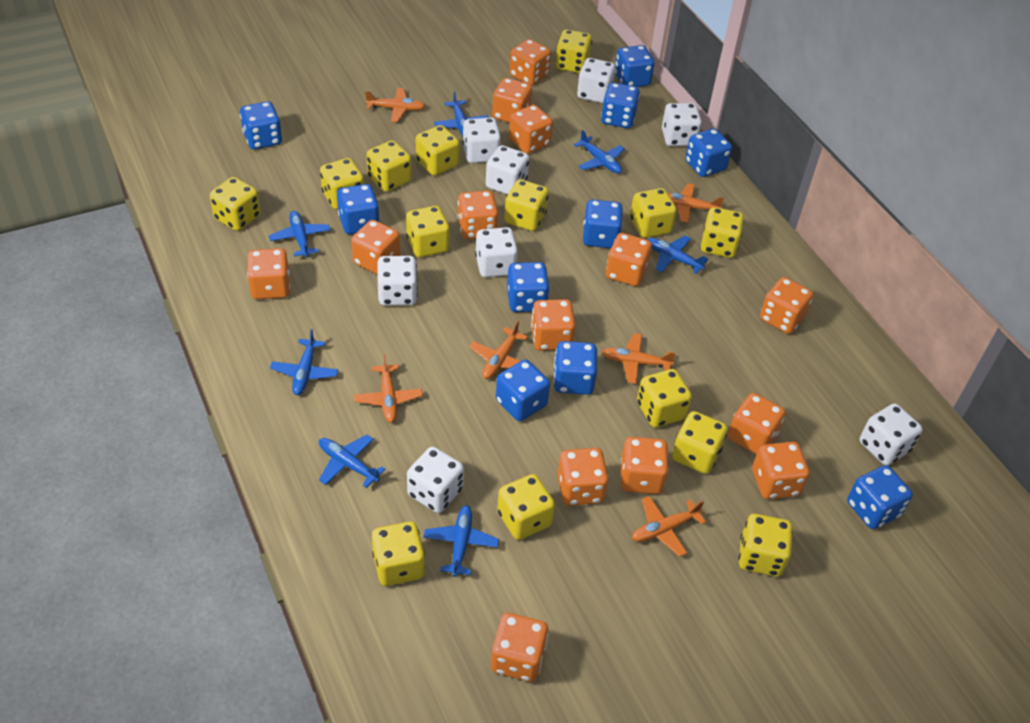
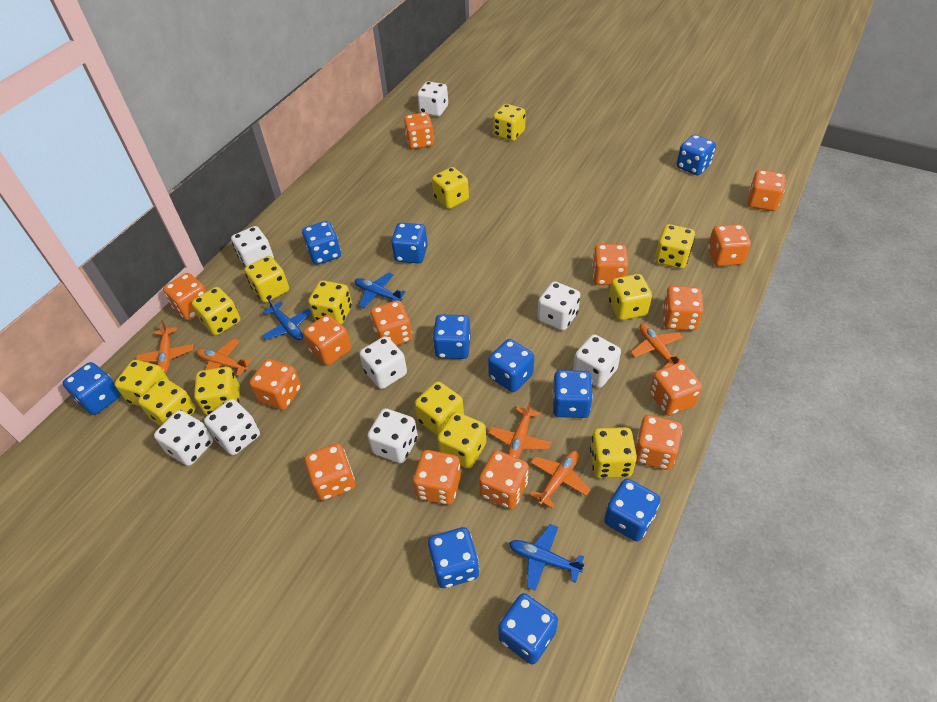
blue plane: [269,211,330,257] [270,329,338,395] [319,435,386,488] [423,505,499,577] [434,91,488,136] [574,130,625,174] [647,235,708,274] = 7 -> [262,298,311,340] [355,272,406,308] [509,524,584,591] = 3
orange plane: [354,354,423,422] [365,88,425,122] [469,321,528,379] [602,333,676,384] [632,496,706,557] [668,184,724,223] = 6 -> [136,320,193,373] [197,339,252,376] [489,400,551,458] [530,451,591,509] [631,324,685,368] = 5
yellow dice: [210,177,261,231] [320,158,364,209] [366,140,412,192] [372,521,425,586] [406,206,450,257] [416,125,460,176] [497,474,555,540] [504,179,549,231] [555,29,592,73] [630,188,677,238] [637,369,692,428] [672,411,728,474] [701,207,744,258] [739,514,793,577] = 14 -> [115,360,170,406] [138,378,196,426] [192,287,240,336] [194,367,240,416] [244,256,289,303] [308,280,352,325] [414,381,464,436] [432,167,469,209] [437,412,486,468] [493,104,526,141] [590,427,637,478] [609,274,652,320] [655,224,695,269] = 13

